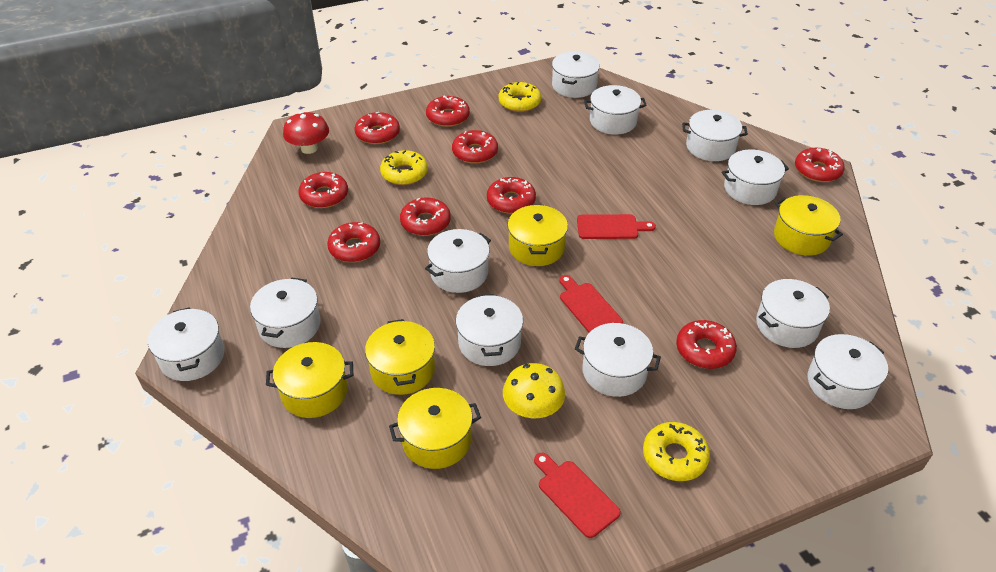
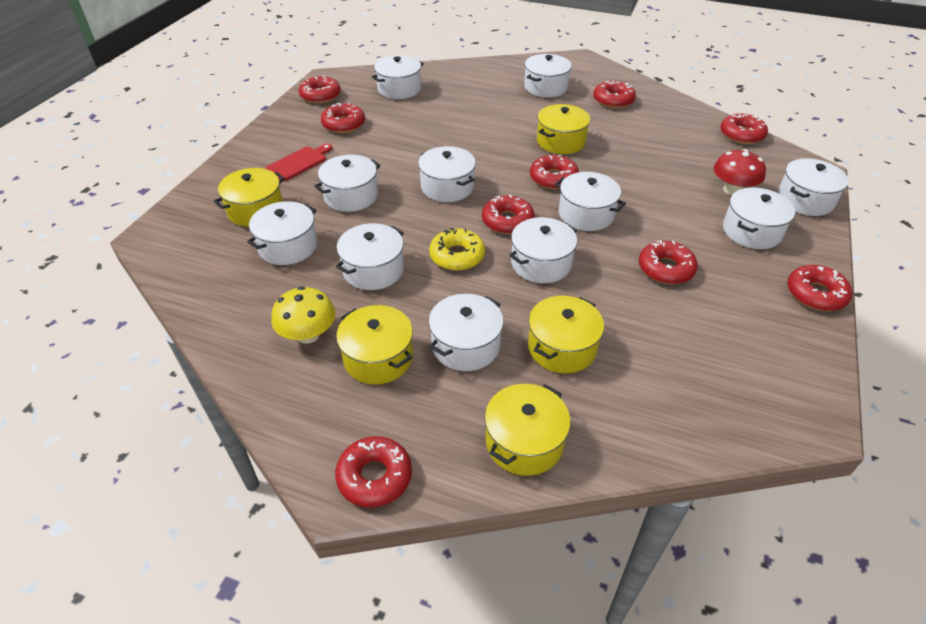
red cutting board: [534,453,621,538] [559,275,623,333] [577,214,656,239] = 3 -> [266,144,333,181] = 1
yellow donut: [380,150,428,185] [499,82,541,112] [643,422,710,481] = 3 -> [429,228,485,271] = 1

